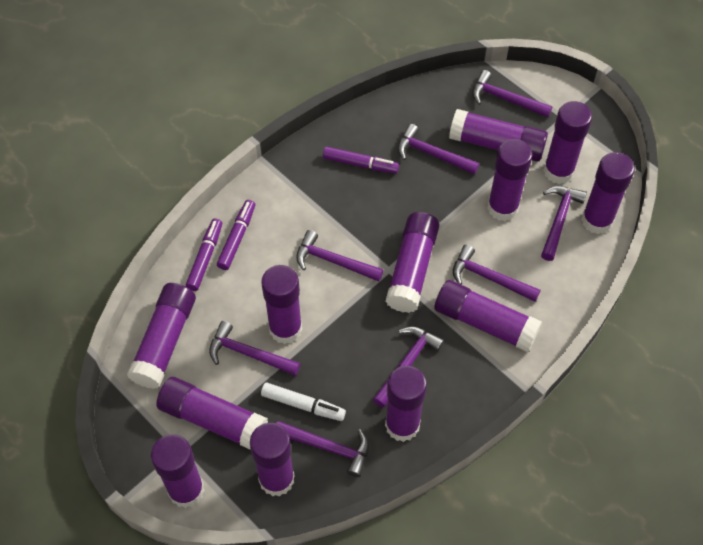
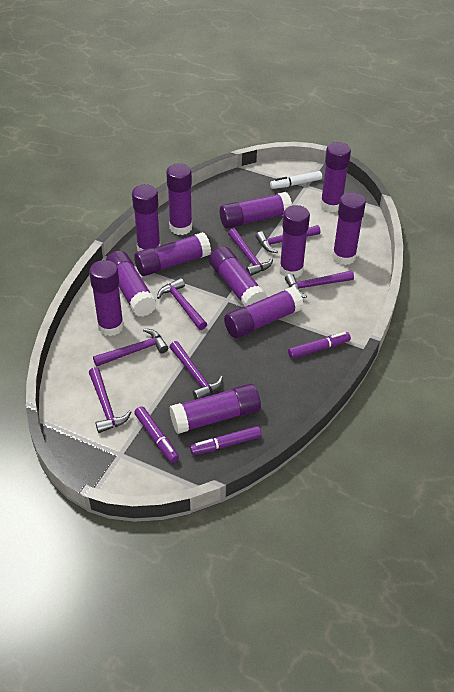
purple hammer: [209,321,300,376] [276,421,369,477] [296,230,383,282] [373,326,444,408] [398,124,479,175] [453,245,541,302] [472,70,552,118] [541,186,587,261] = 8 -> [89,367,131,433] [93,329,168,367] [157,278,207,330] [170,341,223,399] [228,228,273,276] [256,225,321,253] [285,271,354,298] = 7

